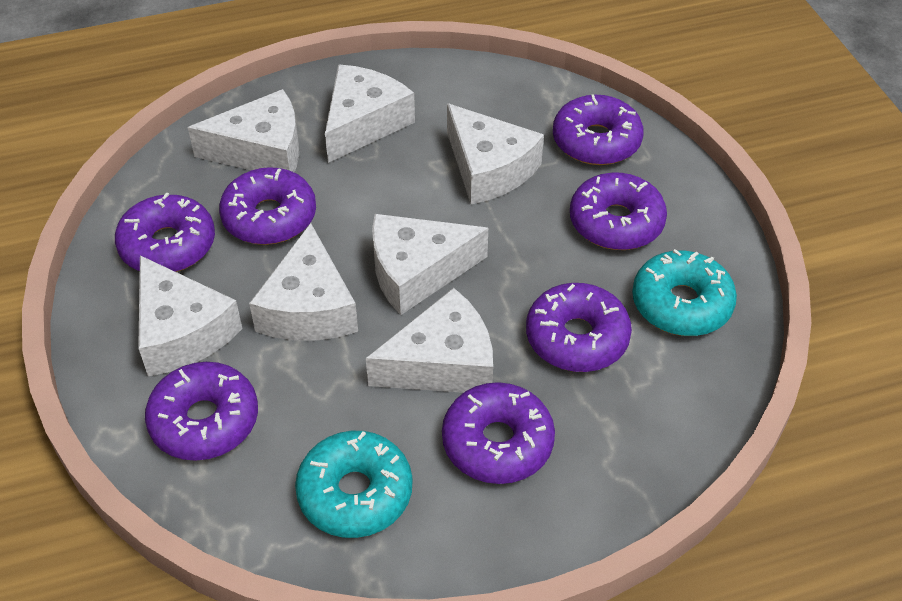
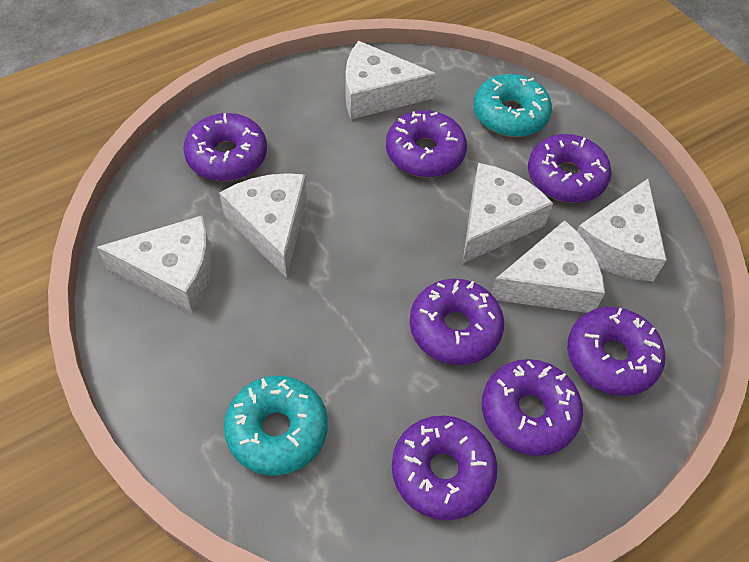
white cheese: [138,255,243,376] [188,89,299,172] [249,223,358,341] [325,65,415,163] [366,288,493,393] [372,214,488,315] [447,103,544,204] = 7 -> [97,216,212,313] [219,173,307,278] [345,41,436,119] [462,163,553,264] [491,220,605,313] [577,179,667,281] = 6

